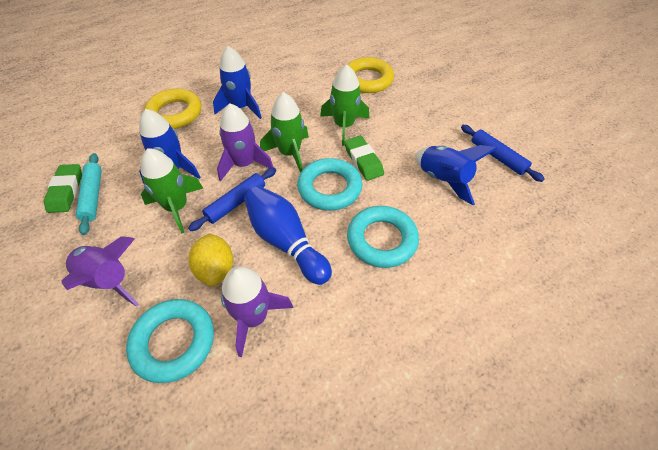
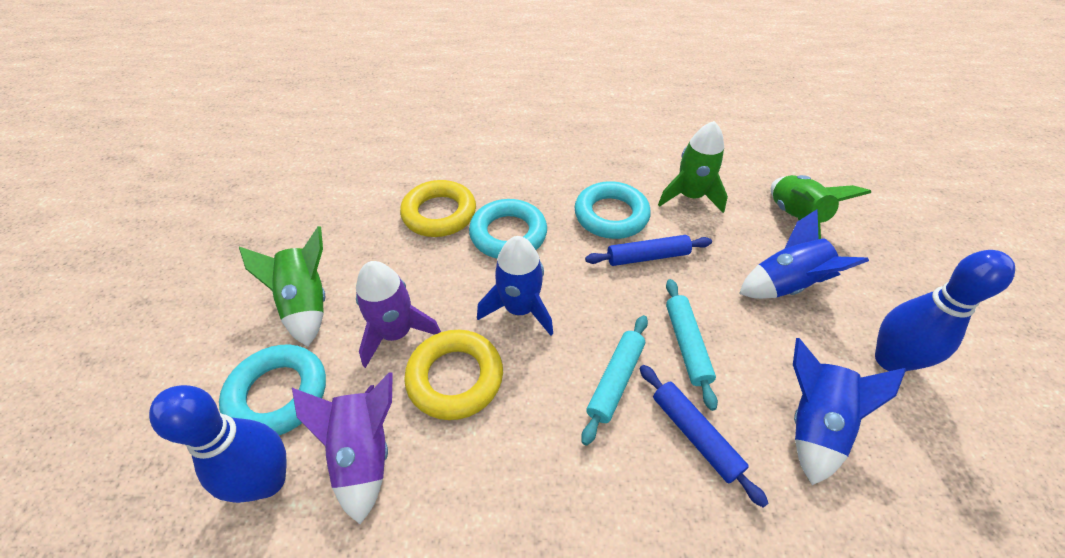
blue bowling pin: [244,186,332,285] = 1 -> [149,385,287,503] [875,250,1015,371] = 2
green eraser: [44,164,82,213] [344,136,384,181] = 2 -> none = 0
purple rocket: [61,236,139,307] [217,103,274,182] [221,266,293,357] = 3 -> [292,372,393,524] [356,261,441,368] = 2
turquoise rolling pin: [76,153,102,235] = 1 -> [581,315,648,446] [666,279,718,411] = 2
yellow lemon: [189,233,233,286] = 1 -> none = 0

